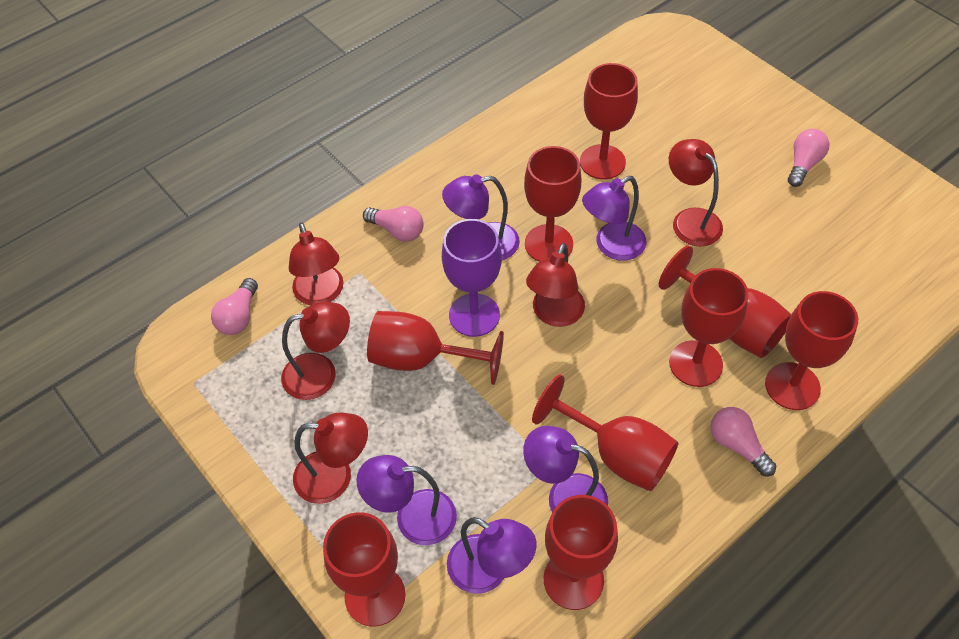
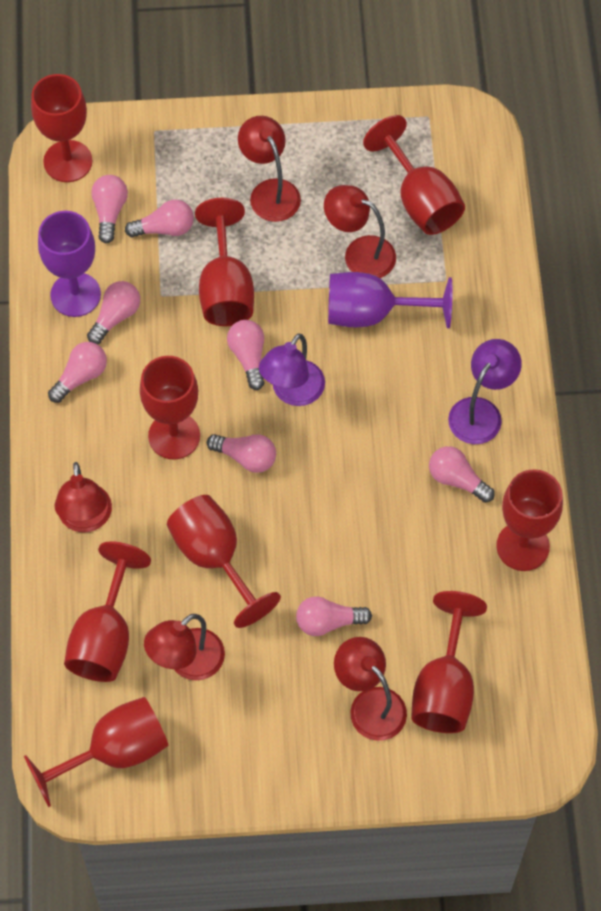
pink light bulb: [211,278,258,335] [363,206,424,242] [710,407,776,476] [788,129,829,187] = 4 -> [48,342,107,403] [87,281,140,344] [91,175,128,243] [125,199,194,238] [207,434,276,473] [227,320,265,390] [296,596,372,636] [429,446,495,503] = 8
purple goblet: [442,219,502,337] = 1 -> [38,211,101,317] [328,272,452,329] = 2
purple lamp: [356,455,457,545] [442,174,520,260] [447,517,537,594] [523,426,608,513] [582,176,646,261] = 5 -> [259,333,325,406] [448,339,522,444] = 2

